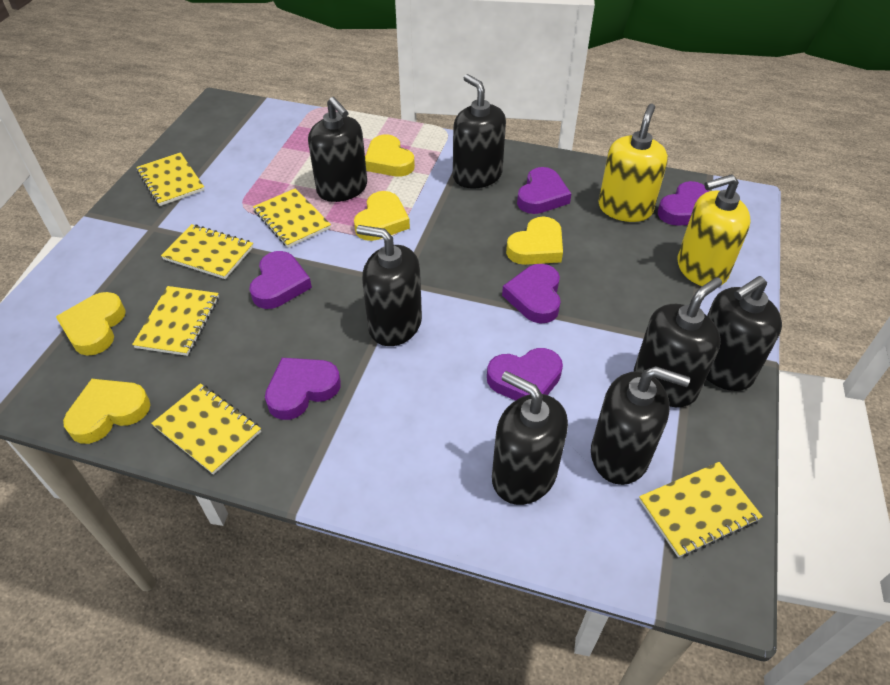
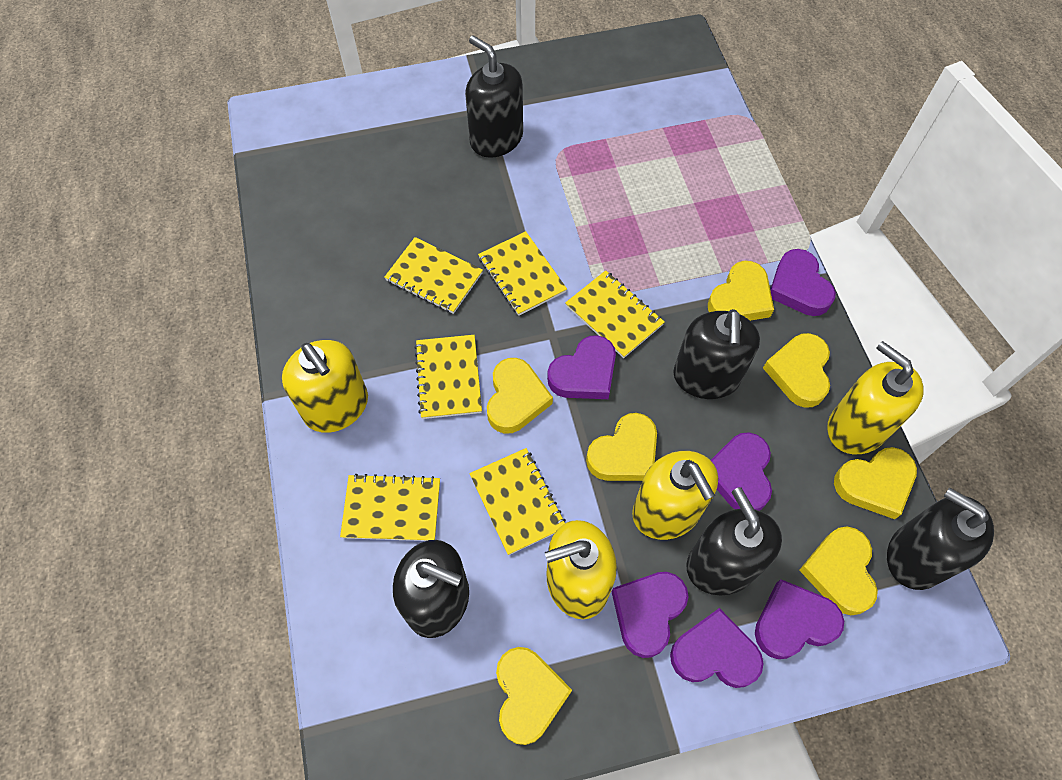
black soap dispenser: [308,97,367,202] [356,225,422,346] [453,74,506,189] [492,371,568,505] [591,366,690,485] [634,277,722,407] [706,276,782,391] = 7 -> [393,540,469,638] [465,35,523,158] [674,309,760,399] [687,487,782,595] [887,487,994,590] = 5
yellow heart: [56,292,126,356] [63,379,150,444] [354,191,410,241] [365,134,415,177] [506,217,563,265] = 5 -> [487,358,553,434] [496,647,572,745] [586,413,657,481] [708,261,774,321] [763,333,830,408] [799,527,878,615] [834,447,917,519] = 7
yellow soap dispenser: [598,104,668,222] [678,174,751,286] = 2 -> [282,340,368,433] [545,520,617,619] [632,451,718,540] [827,341,924,454] = 4

